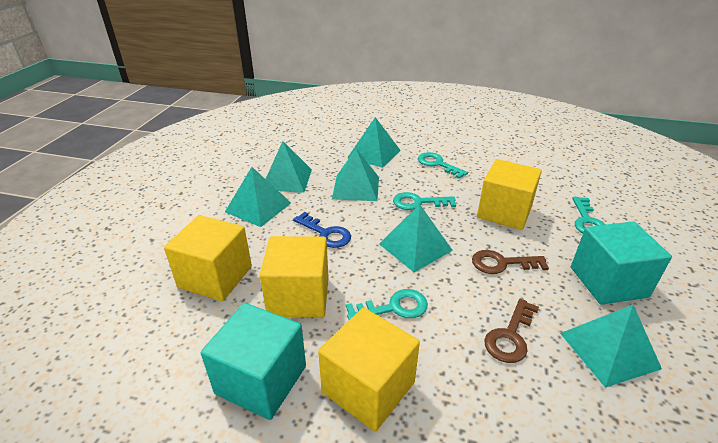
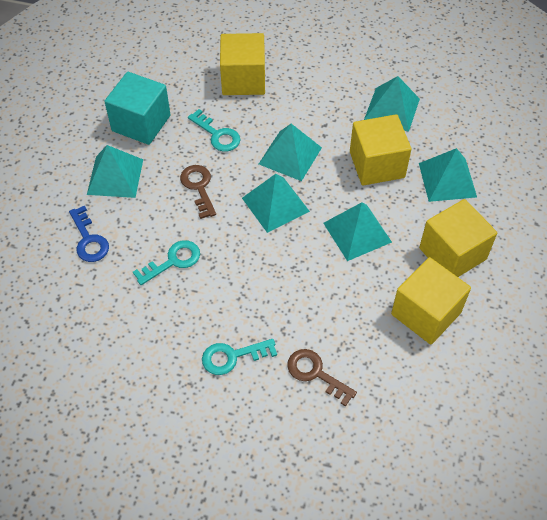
turquoise cube: [201,303,306,420] [571,221,672,305] = 2 -> [104,72,171,145] = 1
turquoise key: [346,289,428,320] [393,192,456,210] [418,152,468,179] [572,197,606,233] = 4 -> [133,240,200,285] [188,109,240,151] [202,339,277,375] = 3

